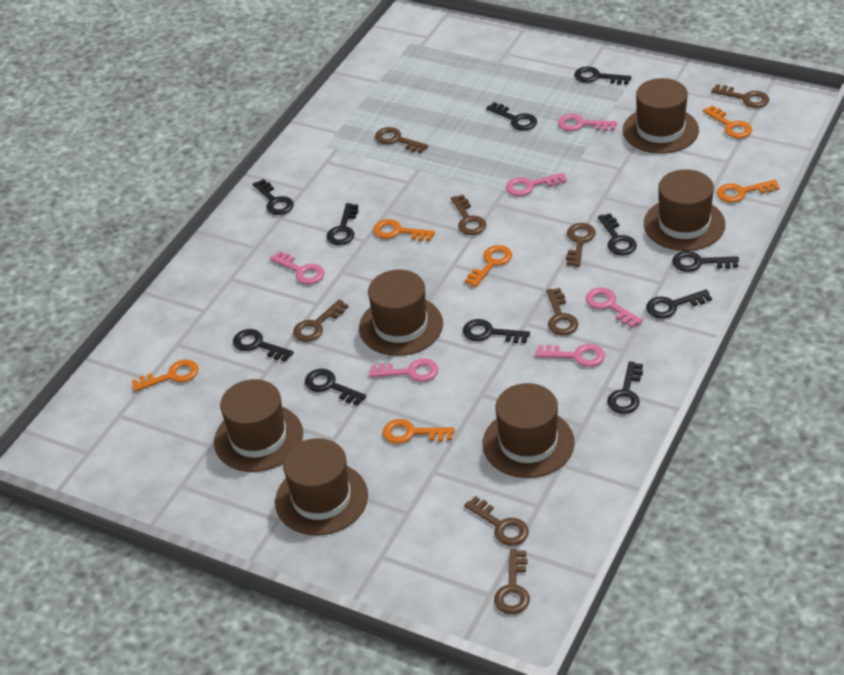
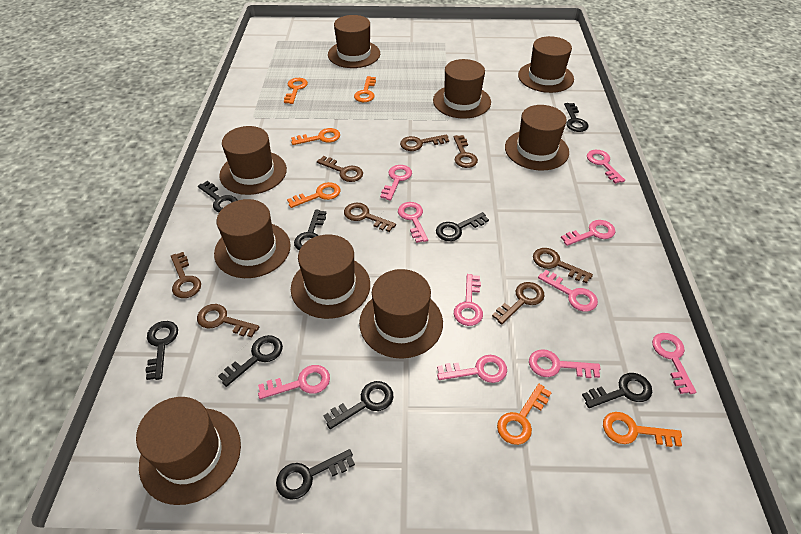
black key: [233,329,294,362] [253,179,294,215] [305,369,366,406] [326,203,359,245] [463,319,530,343] [486,102,537,131] [574,66,631,85] [598,213,637,255] [607,361,643,414] [646,289,712,319] [672,251,739,272] = 11 -> [145,321,178,380] [198,181,238,212] [218,335,283,387] [276,449,355,500] [294,210,326,251] [323,381,393,429] [436,212,489,241] [564,103,588,132] [582,373,652,408] = 9
brown hat: [214,379,303,472] [275,438,368,536] [359,270,443,356] [483,383,574,478] [623,78,699,154] [644,169,725,251] = 6 -> [136,397,241,505] [214,199,291,278] [219,126,287,195] [291,234,370,319] [328,15,380,68] [359,269,443,359] [433,59,491,119] [505,105,569,171] [518,36,574,93] = 9
pink key: [270,251,325,284] [369,358,438,382] [506,173,567,196] [535,344,605,367] [558,114,617,131] [586,288,642,328] = 6 -> [258,365,330,399] [380,165,412,201] [398,202,428,243] [437,355,507,383] [454,274,483,326] [529,349,601,378] [538,270,598,312] [561,220,616,246] [587,150,625,184] [652,333,696,394] = 10

